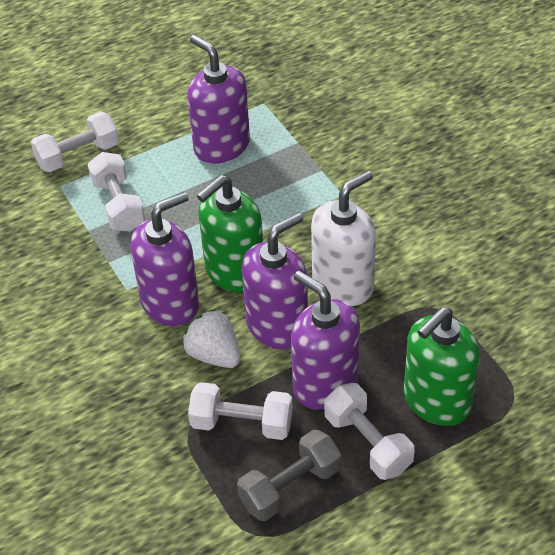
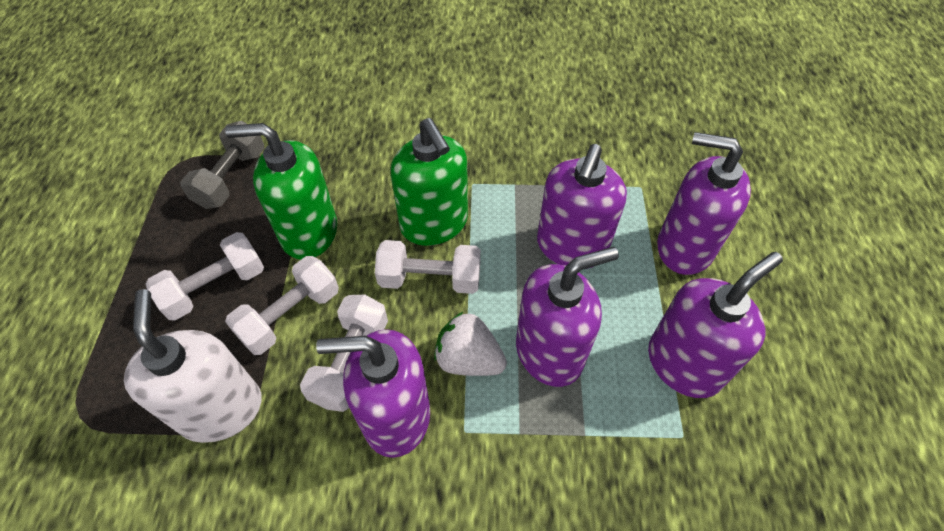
purple soap dispenser: [130,192,199,326] [187,35,250,164] [242,213,308,350] [291,271,360,410] = 4 -> [316,329,430,458] [516,247,619,387] [537,144,627,269] [648,252,783,398] [657,132,751,275] = 5

